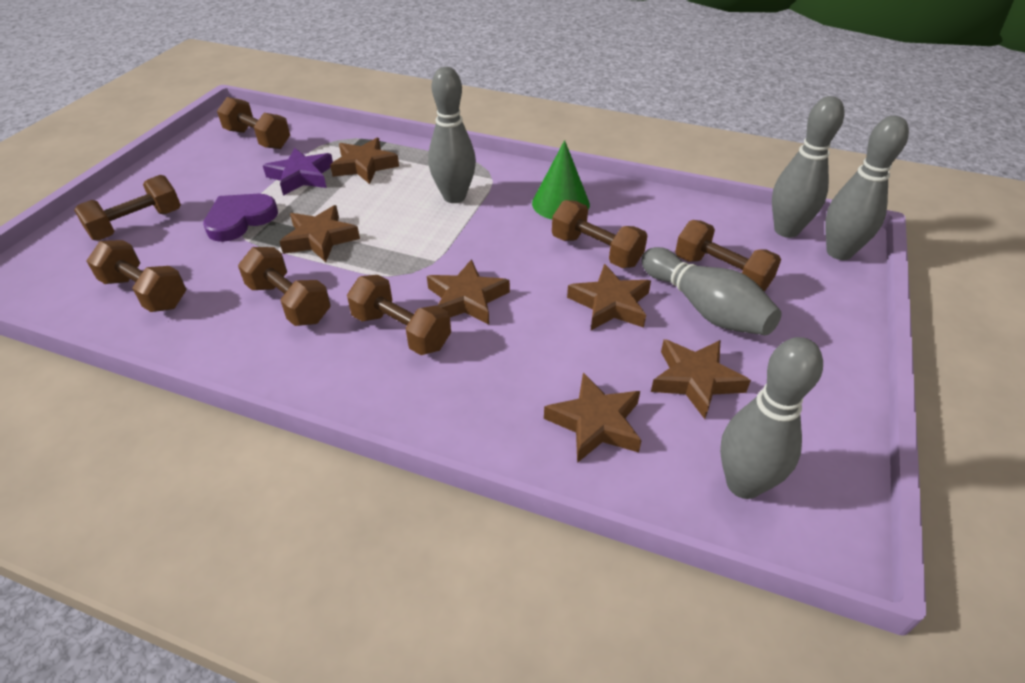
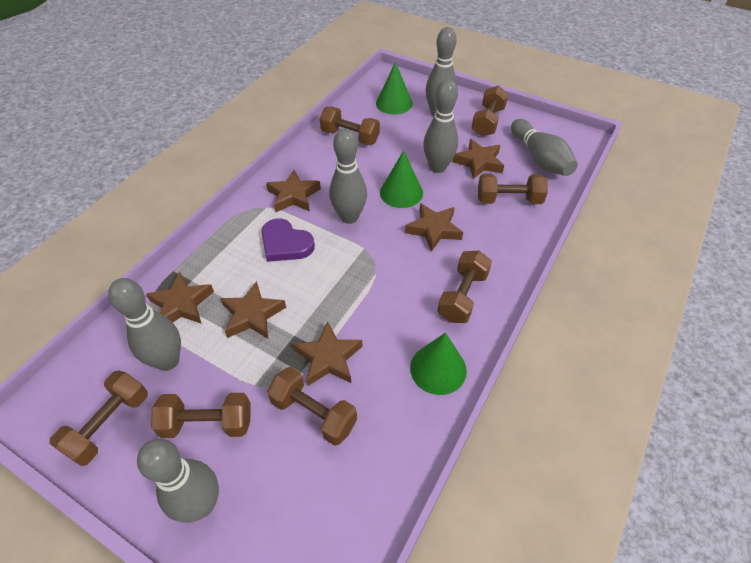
green cone: [532,140,590,219] = 1 -> [376,62,413,114] [380,151,423,208] [410,333,467,395] = 3
grey bowling pin: [428,67,476,203] [641,247,782,335] [720,337,823,499] [772,96,844,238] [825,116,909,260] = 5 -> [108,278,181,371] [137,439,219,523] [329,128,367,224] [423,79,458,173] [426,27,457,116] [511,119,578,176] = 6
purple star: [263,148,333,196] = 1 -> none = 0

